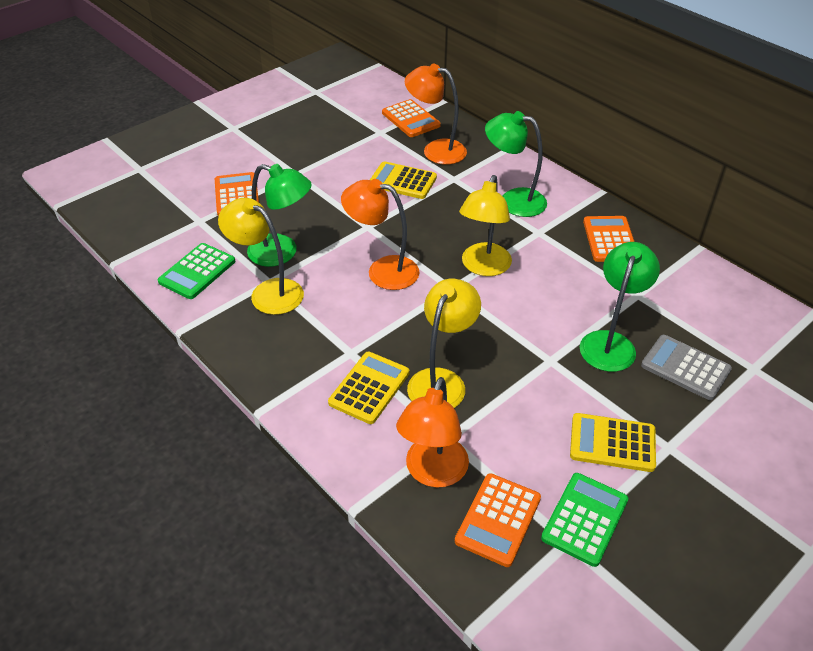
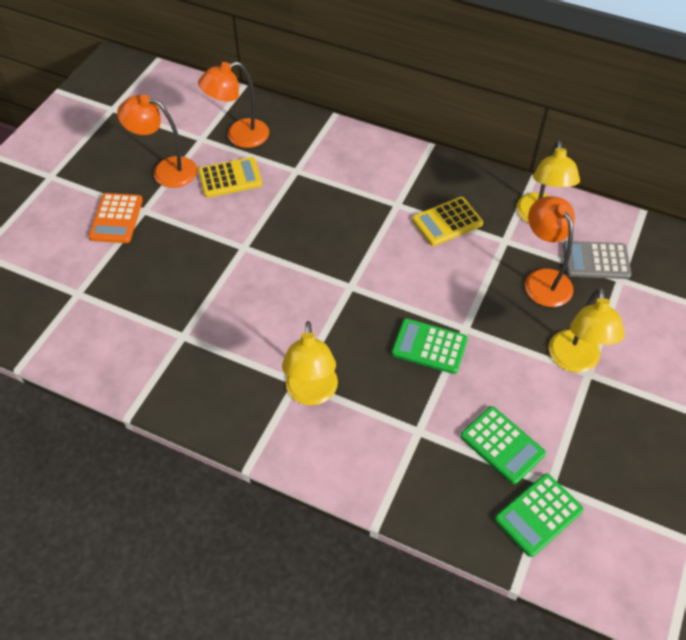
green calculator: [158,243,235,299] [541,473,628,567] = 2 -> [392,318,468,374] [460,406,546,484] [495,474,583,557] = 3
green lamp: [247,164,312,267] [485,111,547,217] [580,242,660,372] = 3 -> none = 0
orange calculator: [215,172,259,216] [382,99,441,137] [455,473,541,567] [583,216,634,262] = 4 -> [89,193,143,243] = 1
yellow calculator: [328,352,410,424] [370,161,437,199] [570,413,656,472] = 3 -> [198,157,262,198] [412,197,483,246] = 2

